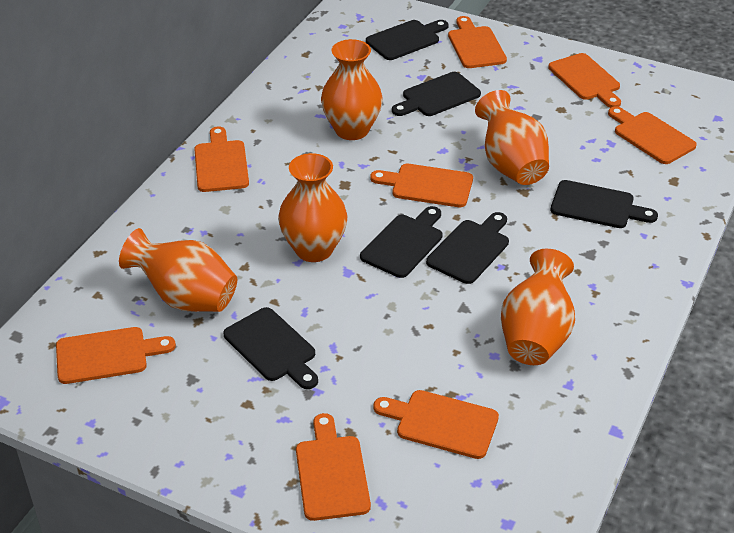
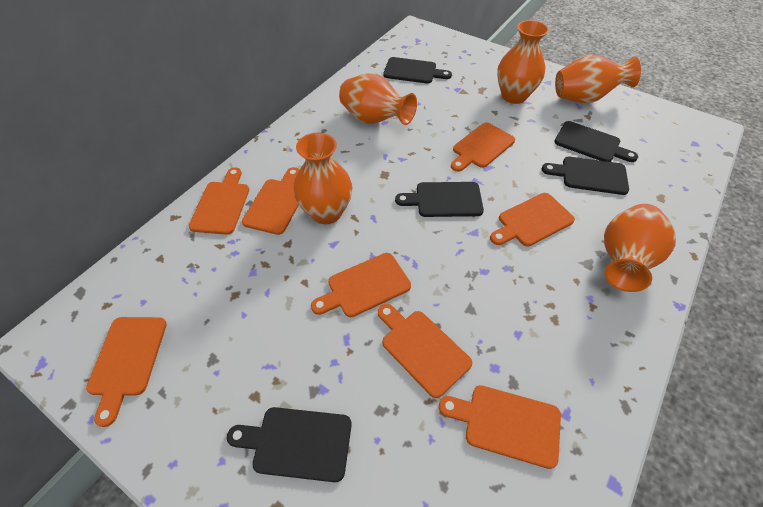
black cutting board: [223,307,318,389] [360,206,443,278] [366,20,449,60] [392,72,481,116] [426,212,509,284] [551,180,658,228] = 6 -> [227,407,352,482] [383,57,452,84] [395,182,484,217] [542,157,629,195] [554,121,638,162] = 5

